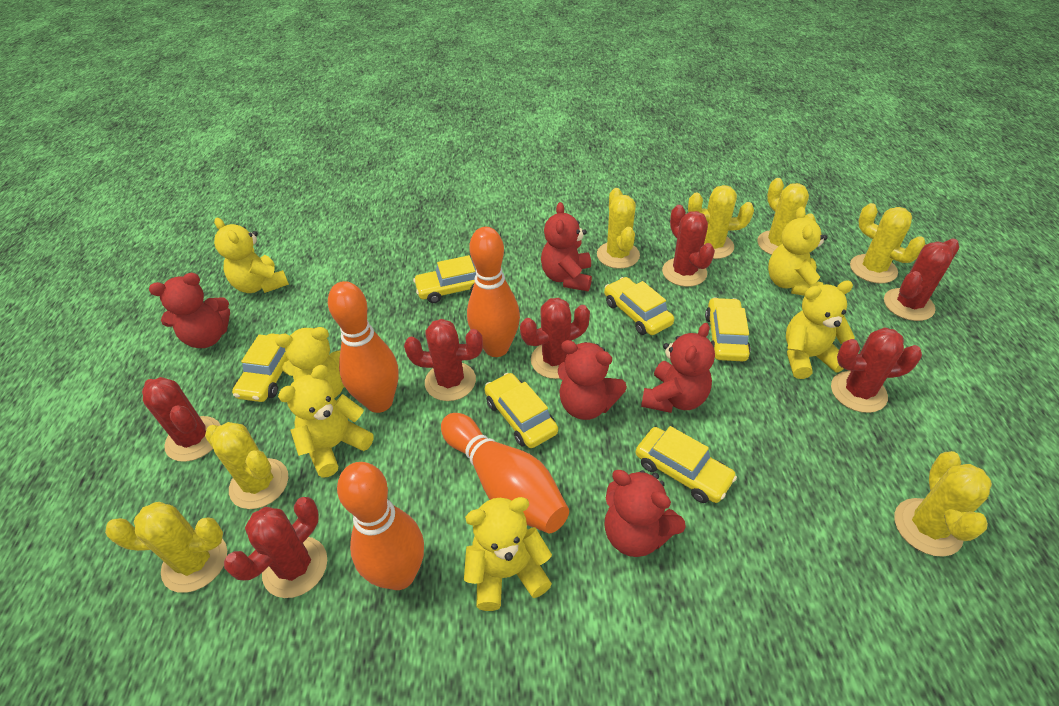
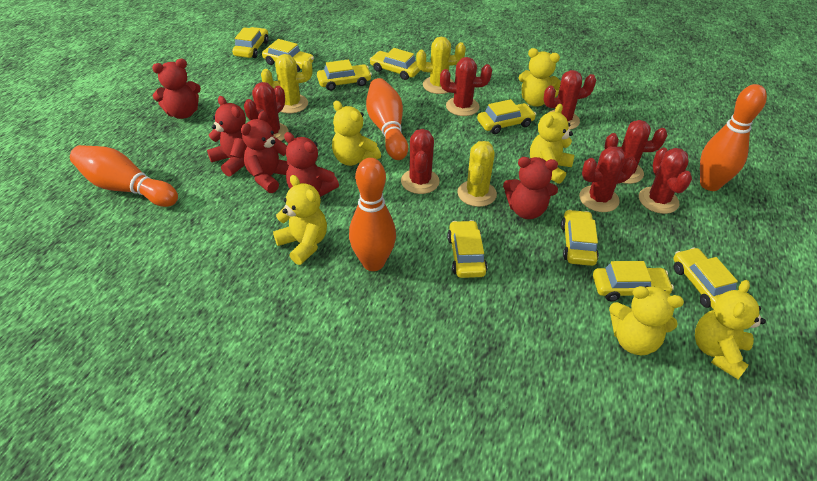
yellow cactus: [105,502,227,593] [205,422,288,509] [597,188,640,269] [688,185,754,259] [757,178,816,255] [850,203,926,283] [894,451,992,557] = 7 -> [261,54,312,113] [416,37,466,94] [457,141,497,207] = 3
yellow car: [232,333,288,402] [413,255,476,303] [484,373,558,448] [604,277,674,335] [636,426,737,503] [705,297,751,361] = 6 -> [232,27,268,58] [262,39,314,72] [317,59,372,91] [370,48,421,80] [447,220,487,278] [477,99,536,134] [561,209,599,266] [593,261,674,301] [673,247,738,309] = 9

